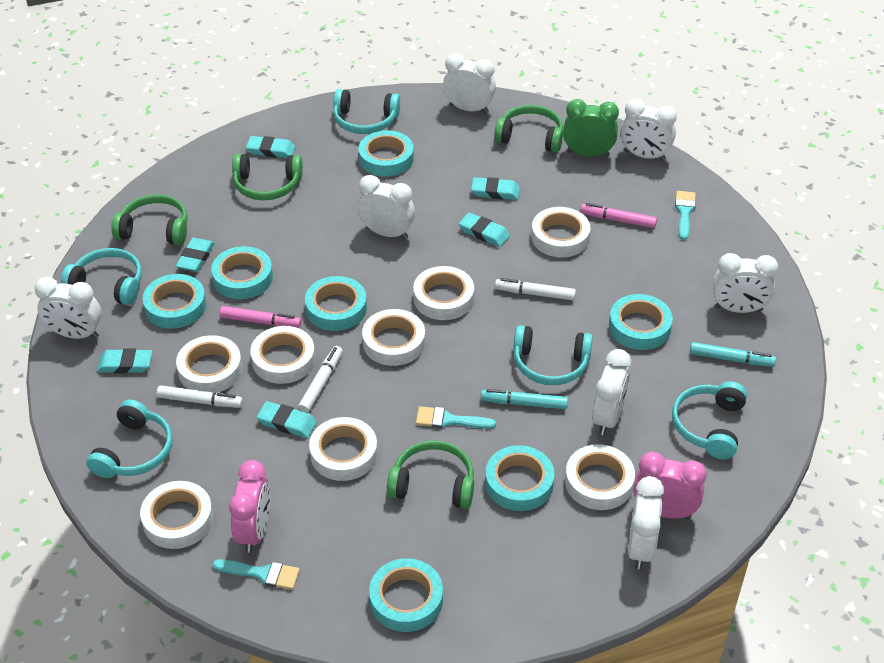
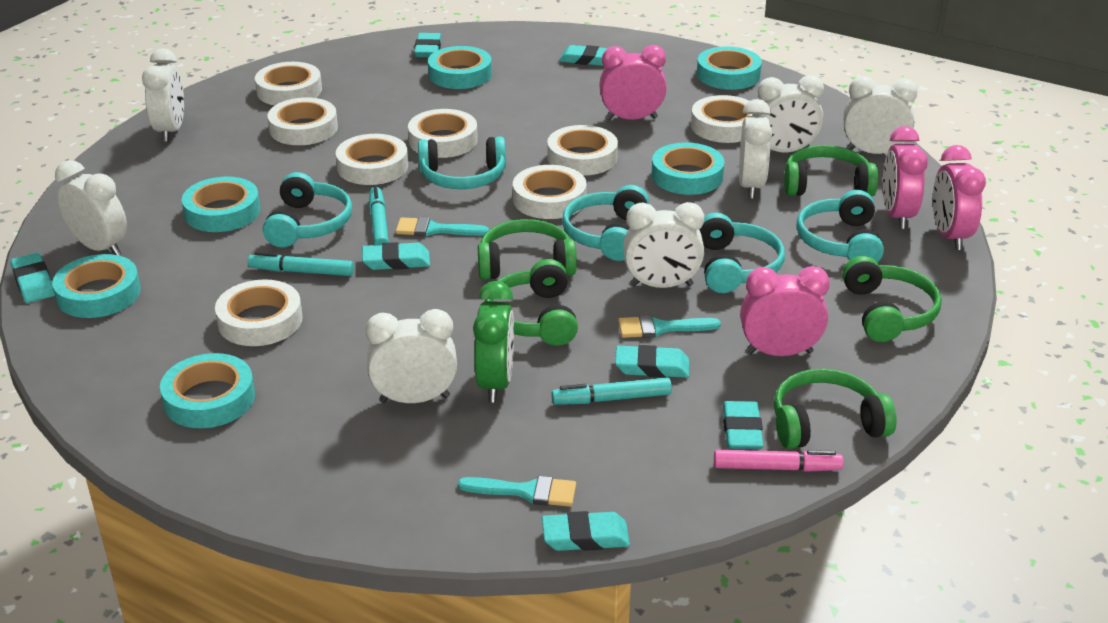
green headphones: [111,194,187,245] [232,154,303,200] [387,441,474,509] [494,105,563,153] = 4 -> [478,219,577,280] [485,259,578,346] [774,369,897,449] [784,145,878,197] [842,256,942,342] = 5
pink clock: [229,460,270,553] [633,452,707,519] = 2 -> [599,45,667,120] [740,266,830,356] [883,126,928,229] [933,145,986,250] = 4
pink marker: [220,306,301,328] [580,203,657,228] = 2 -> [714,450,844,472] = 1
turquoise eraser: [97,349,152,373] [176,238,215,272] [246,136,295,158] [257,401,317,438] [459,213,510,247] [471,177,520,200] = 6 -> [10,253,55,303] [362,242,430,270] [414,33,441,57] [542,511,630,551] [559,45,607,66] [615,345,689,378] [723,401,764,449] = 7
turquoise marker: [481,389,568,409] [690,342,776,367] = 2 -> [248,252,354,276] [369,186,389,245] [551,377,672,405] = 3
turquoise tape: [143,274,206,329] [211,246,273,299] [305,276,367,331] [358,130,414,177] [369,558,443,632] [485,445,555,511] [609,294,673,350] = 7 -> [52,254,141,318] [160,353,255,428] [182,176,260,232] [428,46,492,89] [652,142,725,195] [697,46,762,90] = 6
white marker: [156,385,243,408] [298,346,343,413] [495,278,576,300] = 3 -> none = 0

